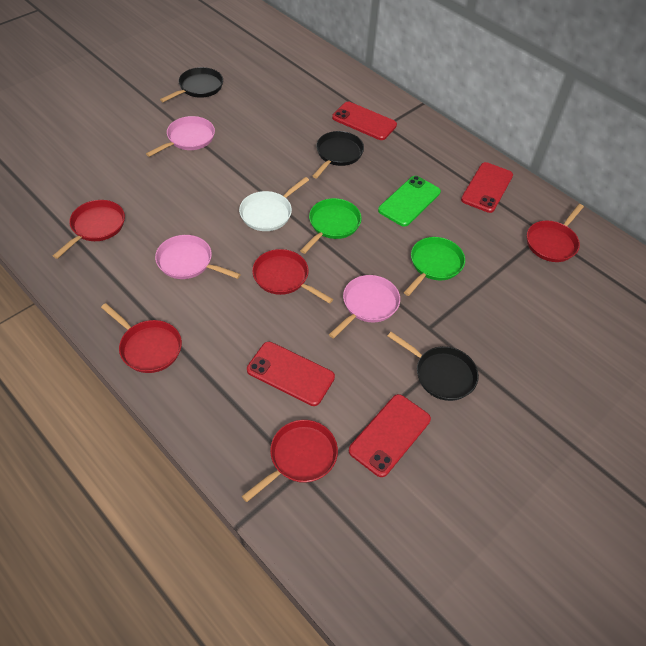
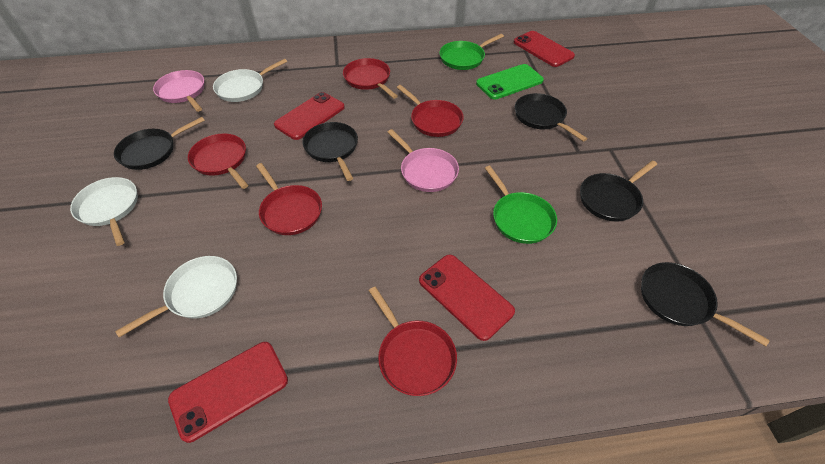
black pan: [160,67,223,102] [313,131,364,178] [388,332,479,401] = 3 -> [114,117,205,170] [303,122,358,181] [515,93,588,142] [580,160,657,222] [641,262,770,346] = 5
pink pan: [146,116,215,157] [155,235,240,279] [329,275,400,339] = 3 -> [153,70,204,112] [388,129,459,192] = 2
white pan: [239,177,309,231] = 1 -> [70,177,138,246] [115,256,237,337] [213,59,287,102] = 3

